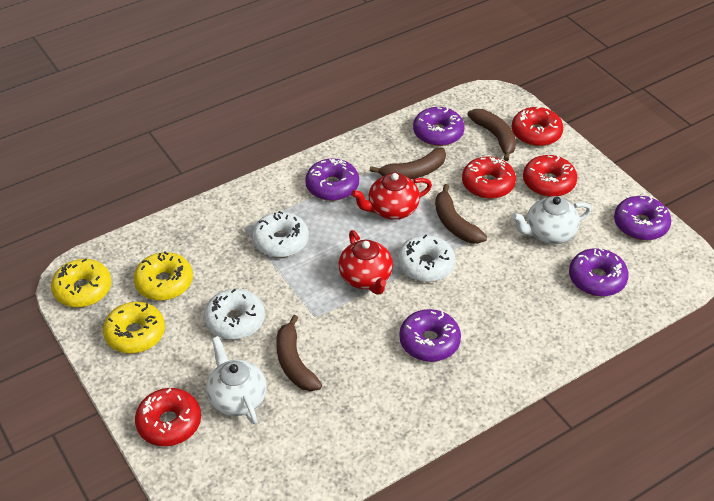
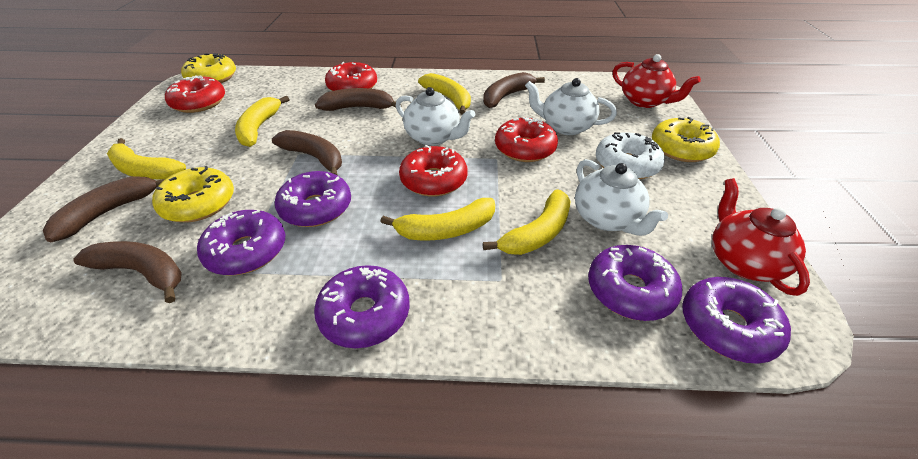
brown banana: [276,315,322,391] [370,148,446,179] [435,184,487,244] [467,109,516,161] = 4 -> [43,176,165,242] [73,241,182,303] [272,130,342,175] [315,88,402,111] [483,72,545,108] = 5
white donut: [204,288,265,340] [252,211,309,258] [398,234,455,282] = 3 -> [596,132,665,179] = 1
white teapot: [206,336,267,424] [512,196,591,244] = 2 -> [396,87,475,146] [525,78,617,135] [575,159,668,236] = 3
yellow banana: none = 0 -> [107,138,186,179] [235,96,289,147] [381,198,495,240] [418,73,471,115] [483,189,571,255] = 5

